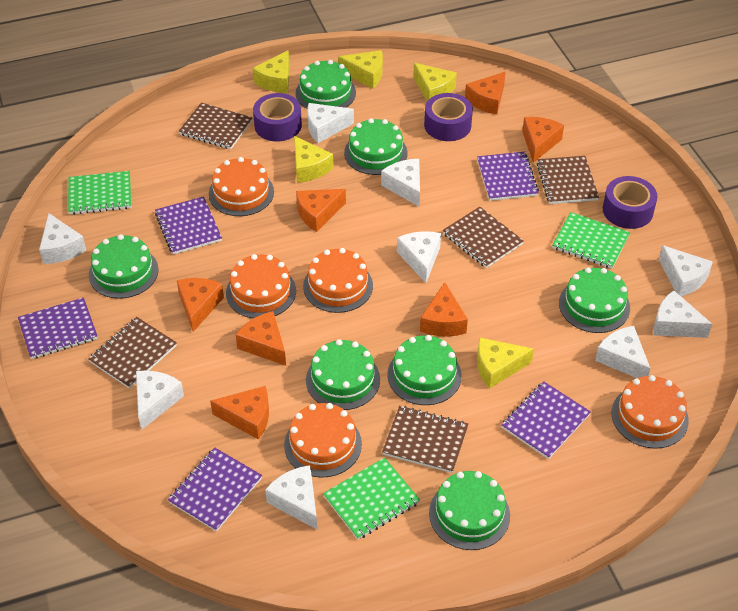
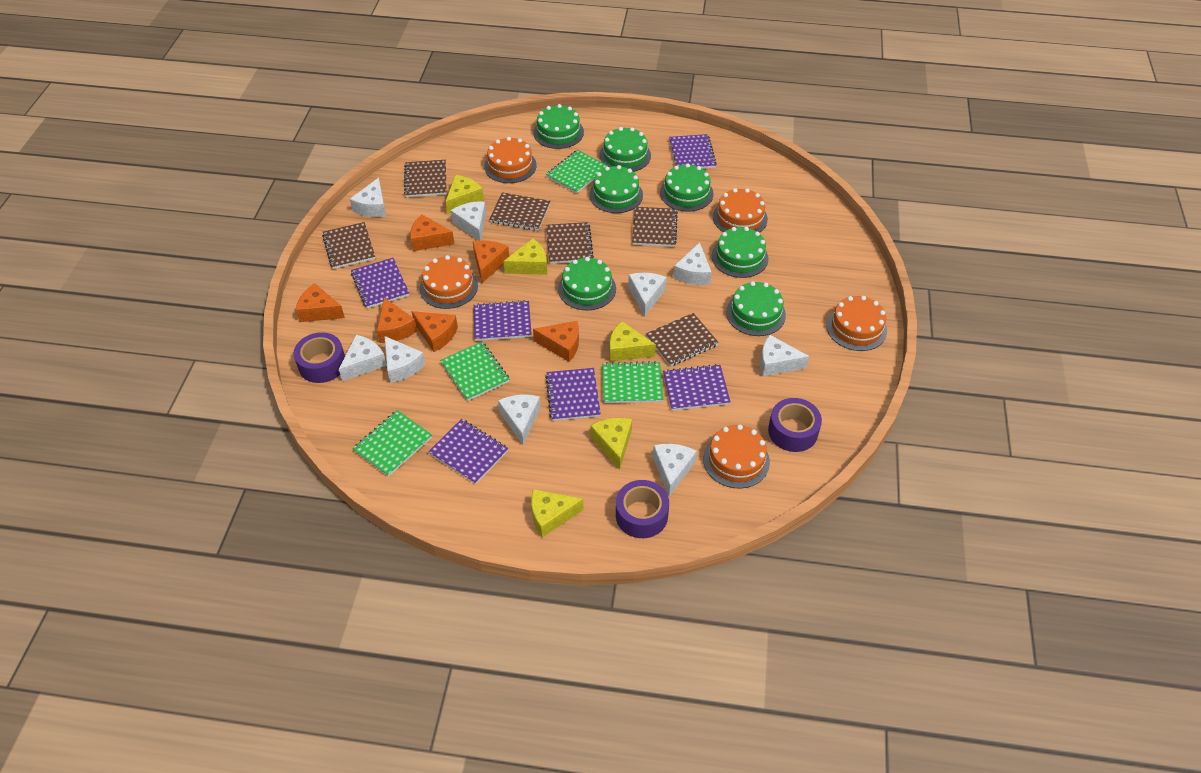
brown notebook: [88,317,177,388] [179,103,253,149] [382,406,468,473] [443,207,524,268] [537,156,599,204] = 5 -> [322,222,375,269] [404,160,447,197] [489,192,550,231] [546,222,594,264] [632,207,678,247] [646,313,719,367] = 6
green notebook: [68,171,131,215] [323,457,420,540] [552,212,630,269] = 3 -> [352,410,432,477] [440,342,510,401] [546,150,608,194] [602,361,663,403] = 4
orange cheese: [177,278,224,332] [210,386,269,440] [236,311,286,366] [296,189,346,232] [420,282,468,337] [465,72,506,115] [522,117,564,163] = 7 -> [296,283,345,322] [377,298,417,343] [410,215,454,251] [412,311,458,352] [473,241,509,283] [533,321,579,362] = 6
purple notebook: [18,297,98,359] [155,196,222,254] [168,447,262,532] [477,152,539,201] [501,381,591,459] = 5 -> [351,258,409,309] [428,419,508,484] [473,300,532,341] [545,368,601,421] [663,364,730,411] [669,134,717,169] = 6

